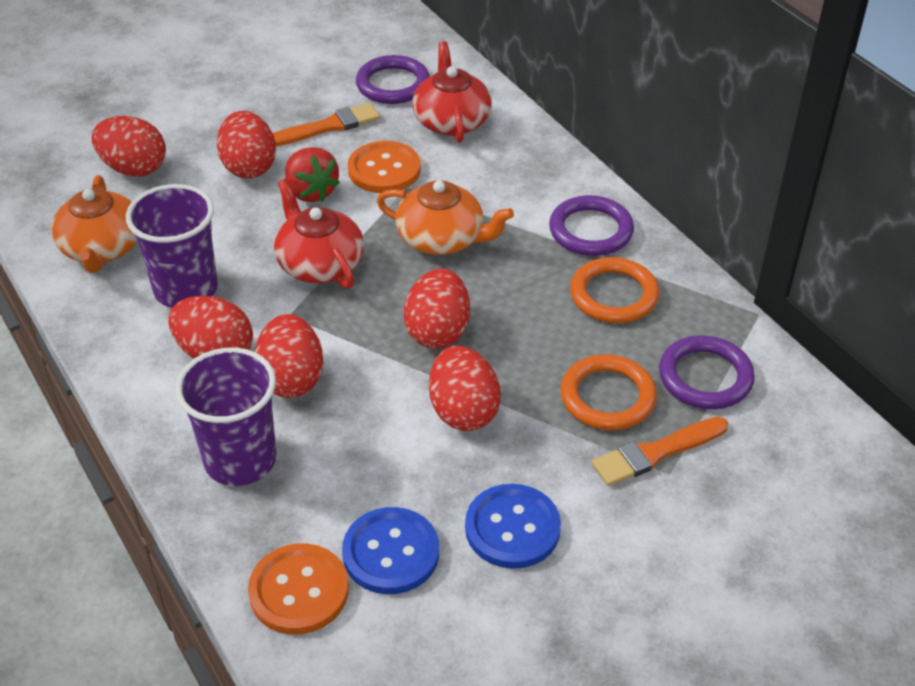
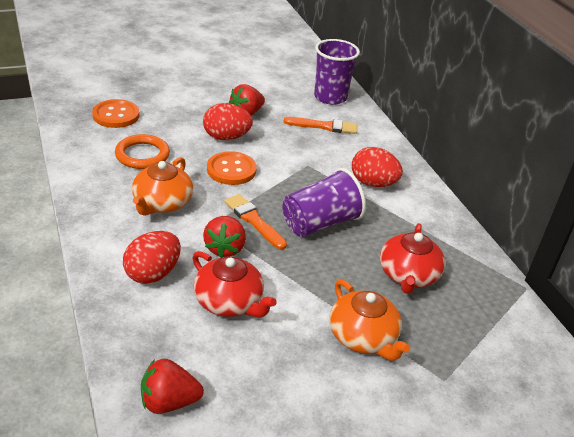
blue button: [342,507,439,594] [465,484,561,569] = 2 -> none = 0
orange ring: [560,354,657,430] [570,257,659,323] = 2 -> [115,134,170,169] = 1
purple ring: [356,55,430,104] [549,195,634,256] [659,335,755,409] = 3 -> none = 0
red egg: [92,116,166,177] [168,296,253,359] [217,111,276,178] [255,314,323,398] [404,269,470,349] [429,345,501,431] = 6 -> [123,231,181,284] [203,103,253,140] [352,147,403,187] = 3
red strawberry: [285,147,340,202] = 1 -> [141,359,204,414] [203,216,246,258] [229,84,265,116] = 3

